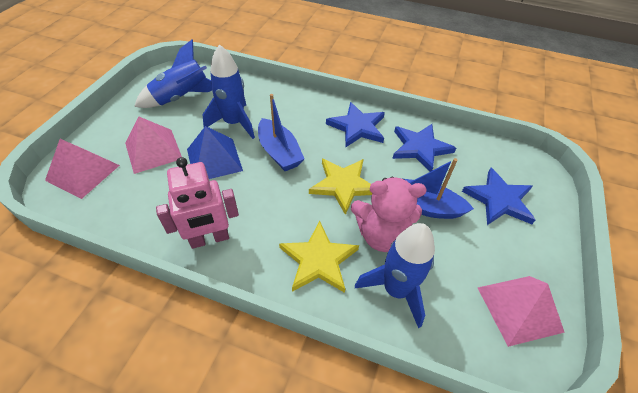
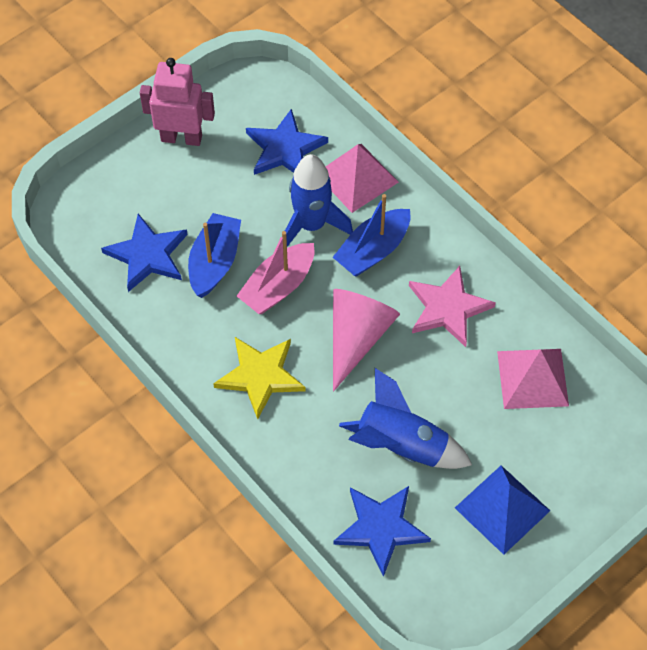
blue rocket: [134,40,212,108] [202,44,255,139] [355,223,435,328] = 3 -> [285,154,353,247] [339,368,472,469] = 2
pink boat: none = 0 -> [237,231,314,314] = 1
pink cone: none = 0 -> [333,289,400,392] = 1
pink pyramid: [45,139,120,199] [125,116,182,174] [478,276,565,347] = 3 -> [325,144,399,213] [497,349,569,409] = 2
pink star: none = 0 -> [409,266,496,347] = 1
pink teddy bear: [351,177,427,252] = 1 -> none = 0
yellow star: [279,221,359,293] [309,159,372,215] = 2 -> [213,337,305,420] = 1

